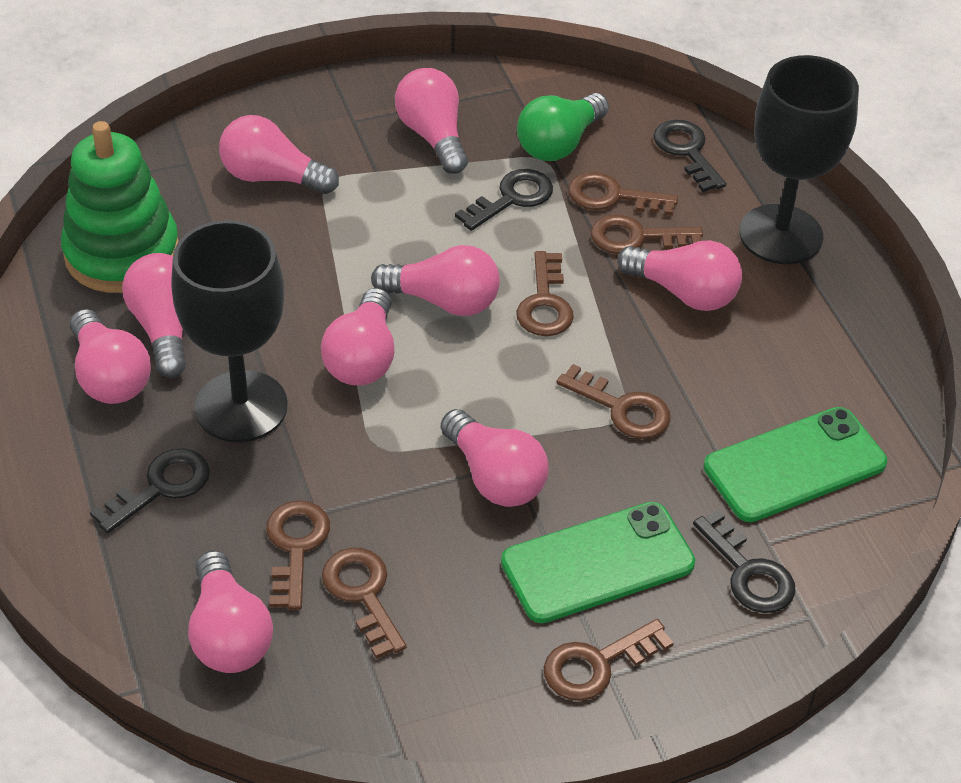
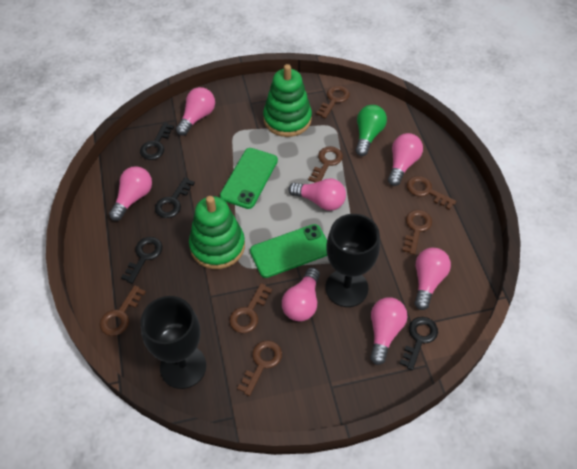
green stacking toy: [61,121,179,293] = 1 -> [189,196,245,269] [263,64,312,137] = 2
pink light bulb: [70,309,151,404] [122,253,186,378] [188,550,273,673] [219,115,339,194] [321,288,395,386] [371,245,500,316] [395,68,468,174] [441,409,549,507] [617,240,742,311] = 9 -> [109,166,152,221] [176,87,215,135] [282,267,320,322] [289,178,346,211] [370,297,407,365] [388,133,423,186] [414,248,451,310] = 7

